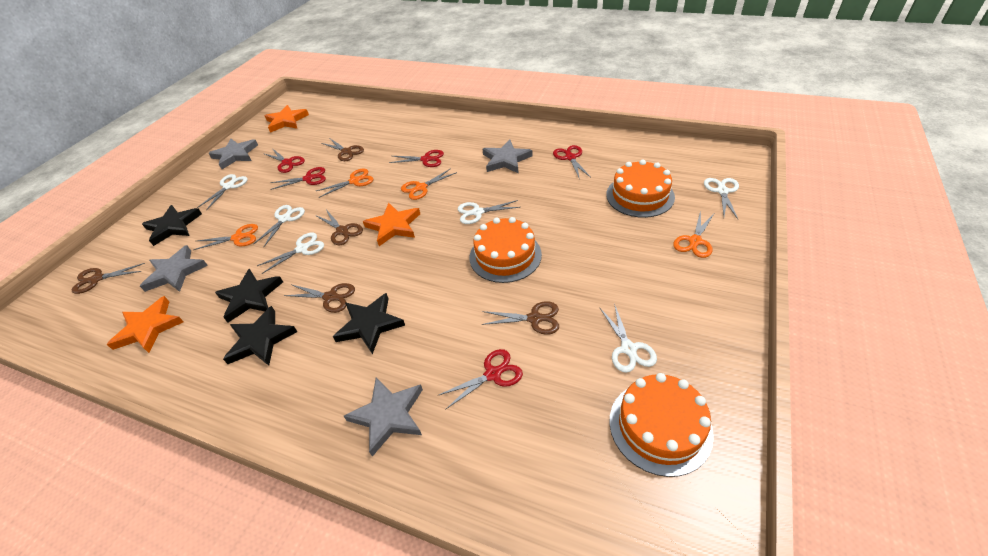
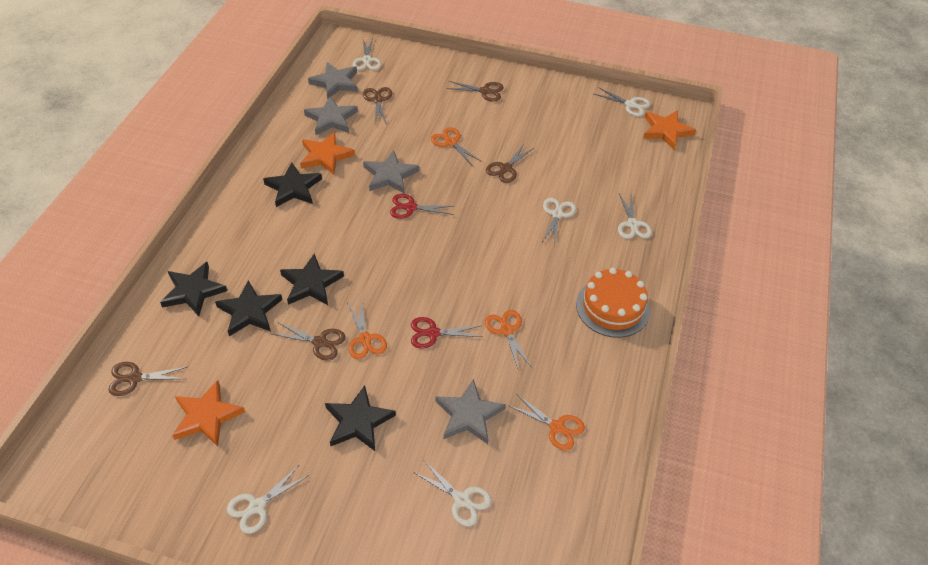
black star: [142,205,202,246] [215,269,283,323] [223,306,297,366] [333,293,405,354] = 4 -> [160,262,227,317] [215,280,282,336] [263,162,322,207] [280,254,344,305] [325,385,396,451] = 5
orange cake: [470,217,542,283] [606,160,675,218] [609,373,714,477] = 3 -> [576,267,650,338] = 1
red scissors: [263,148,305,173] [270,167,326,190] [389,150,444,167] [437,349,523,410] [553,145,591,180] = 5 -> [390,194,454,219] [411,317,482,349] = 2

